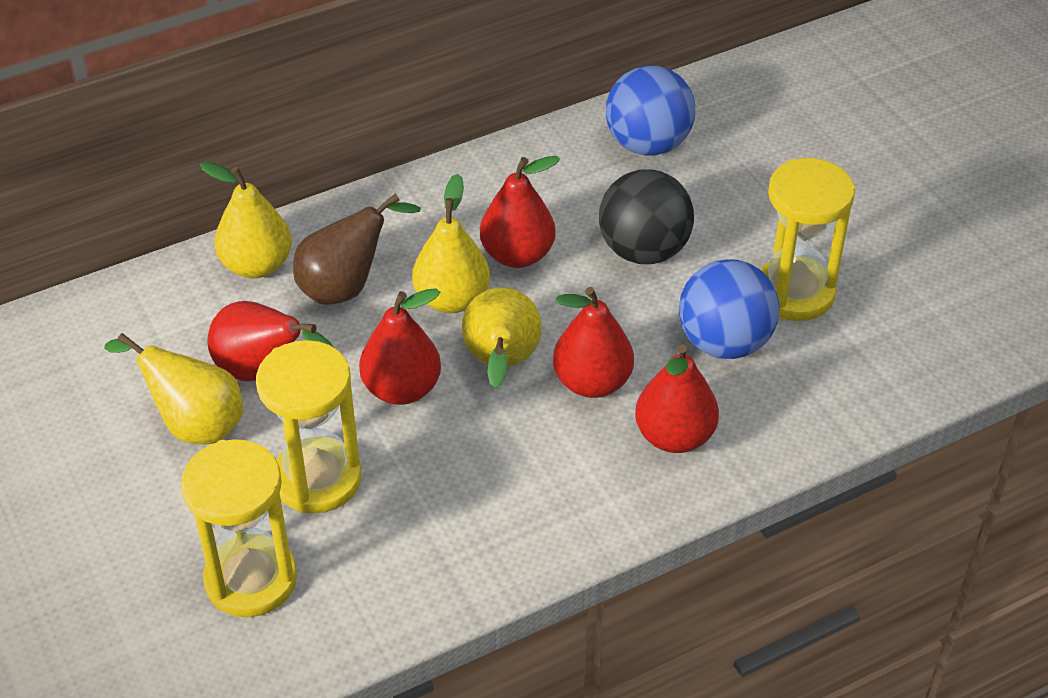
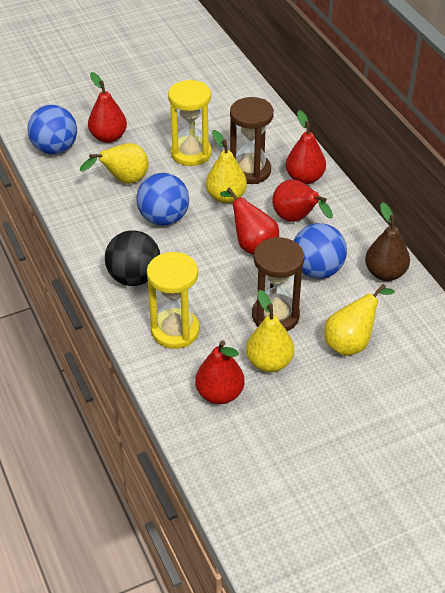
blue ball: [606,66,695,156] [679,259,780,359] = 2 -> [27,105,77,154] [137,173,189,226] [293,223,347,279] = 3
brown hourglass: none = 0 -> [230,97,274,184] [252,237,304,331] = 2
yellow hourglass: [181,439,297,617] [256,340,361,513] [760,158,855,321] = 3 -> [147,252,200,349] [168,80,212,166] = 2

